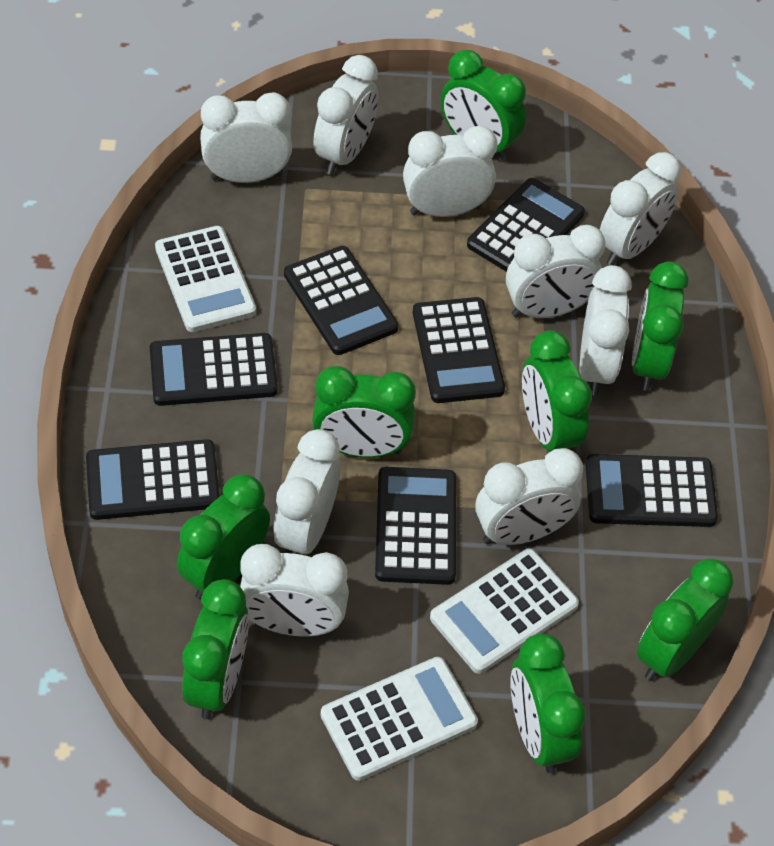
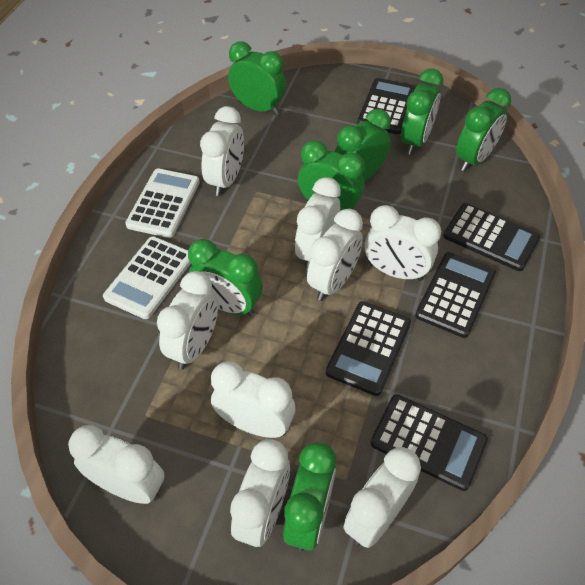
black calculator: [86,439,220,520] [150,333,278,406] [284,246,398,355] [375,467,456,585] [413,297,505,403] [467,178,585,272] [585,454,718,527] = 7 -> [326,301,411,396] [357,78,416,135] [370,394,488,491] [415,252,496,338] [443,203,540,271] = 5
green clock: [177,474,270,600] [182,579,249,719] [312,366,416,458] [441,50,526,160] [510,633,586,773] [522,330,592,451] [632,261,689,391] [637,559,734,681] = 8 -> [188,239,263,316] [228,41,286,115] [283,442,336,551] [298,140,365,211] [335,109,391,182] [401,68,443,155] [456,88,511,172] = 7
white calculator: [155,226,256,332] [320,657,478,781] [430,548,579,674] = 3 -> [103,236,191,319] [125,169,200,238] = 2

